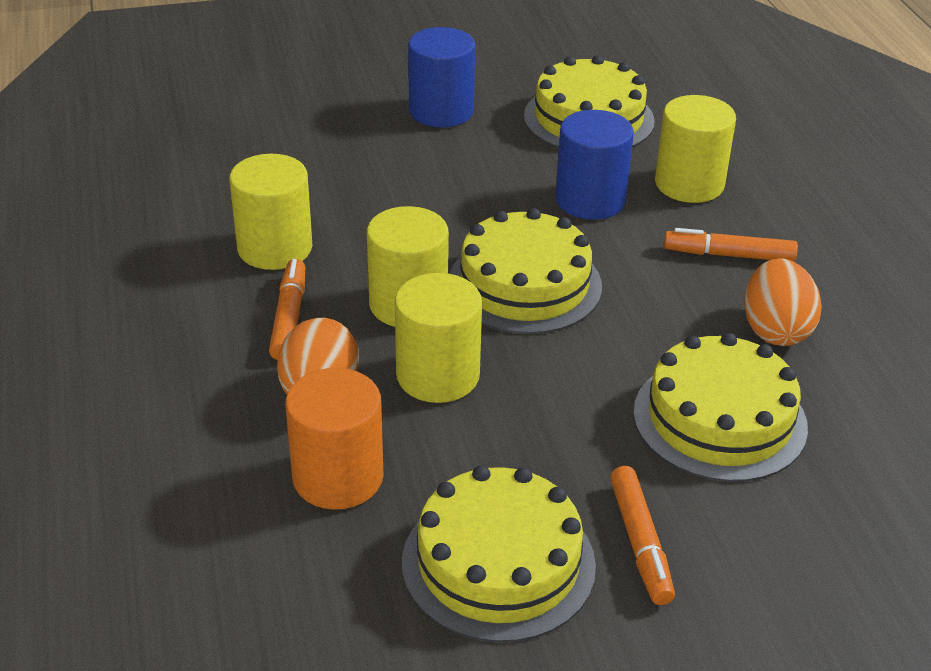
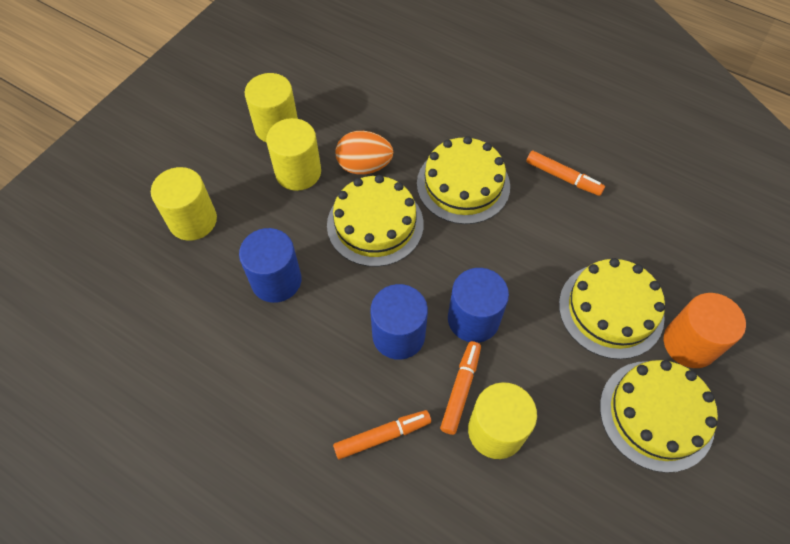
blue cylinder: [408,27,475,128] [555,110,634,220] = 2 -> [239,228,302,303] [370,284,428,360] [448,268,509,343] = 3
orange egg: [277,318,358,394] [744,259,822,346] = 2 -> [336,131,393,175] = 1

